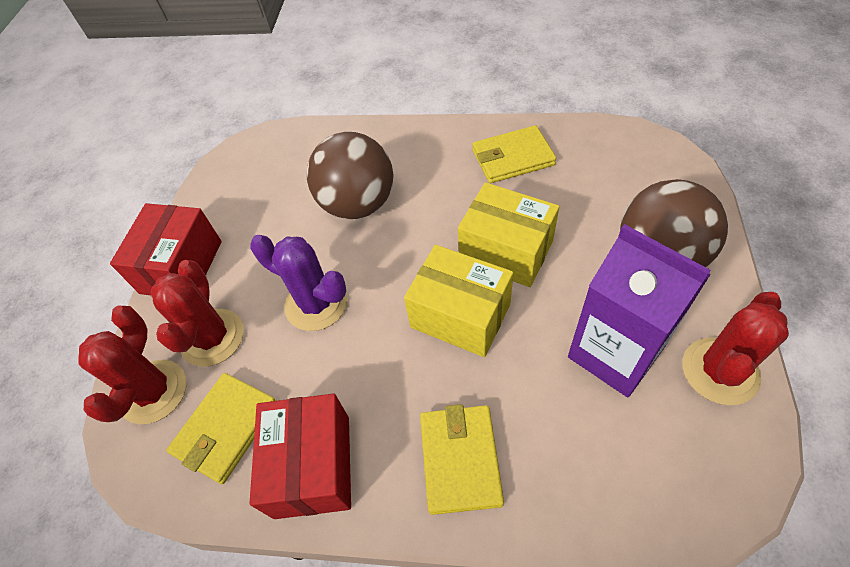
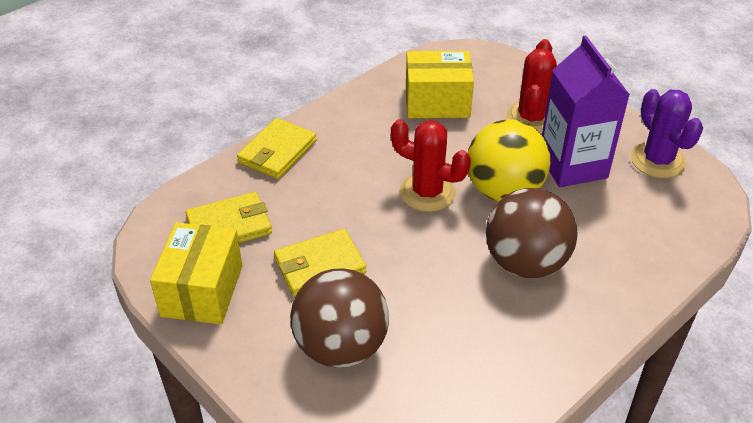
red box: [110,203,222,295] [250,393,351,519] = 2 -> none = 0
red cactus: [78,306,186,424] [150,260,244,367] [683,292,789,405] = 3 -> [391,119,471,212] [506,39,557,134] = 2
yellow ball: none = 0 -> [468,119,550,202] = 1

